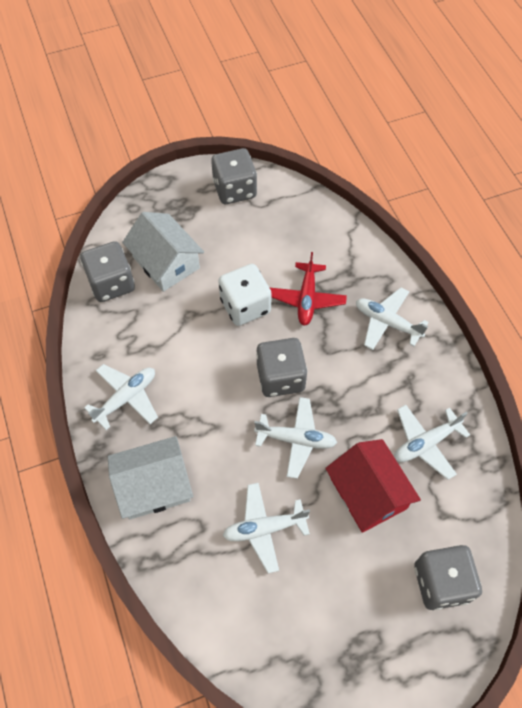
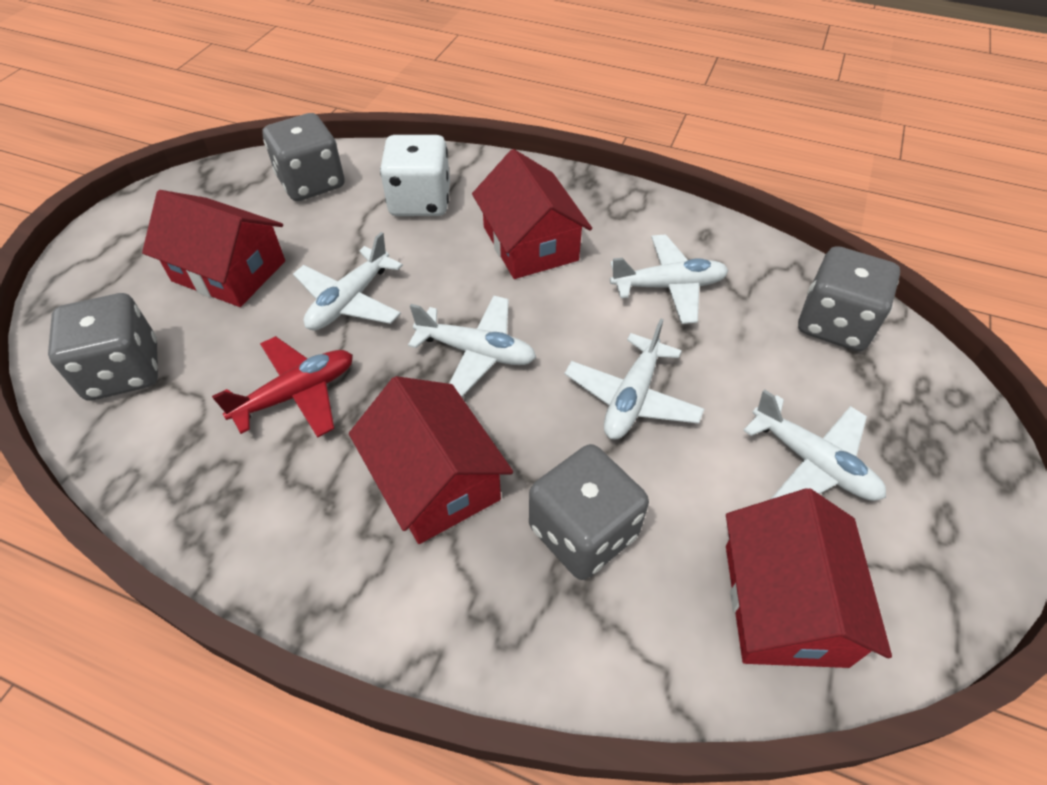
red house: [325,439,421,533] = 1 -> [142,190,285,307] [349,376,513,544] [472,149,592,279] [726,488,892,668] = 4
white house: [108,436,193,520] [122,212,204,292] = 2 -> none = 0

